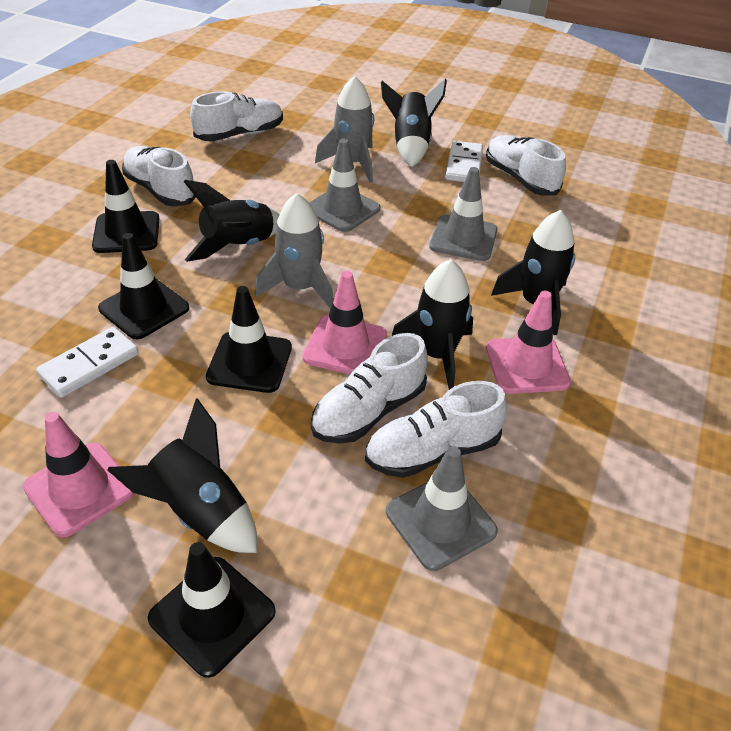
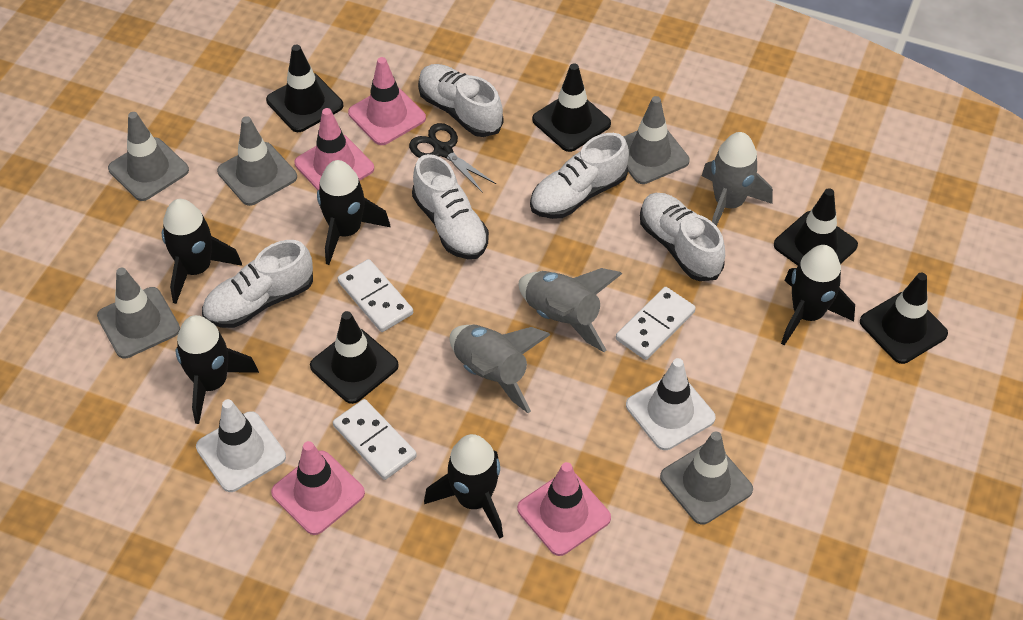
black scissors: none = 0 -> [409,123,496,193] = 1
black traffic cone: [92,160,159,253] [98,233,189,339] [148,542,276,678] [206,286,292,393] = 4 -> [266,44,343,132] [310,311,399,404] [532,63,611,152] [774,188,858,266] [860,273,948,364] = 5
grey rocket: [255,193,334,309] [315,76,374,183] = 2 -> [450,325,551,413] [519,268,622,352] [702,132,773,226] = 3
grey traffic cone: [309,138,380,232] [386,446,498,571] [429,167,498,261] = 3 -> [97,268,180,358] [108,112,189,201] [217,116,297,206] [623,96,690,184] [660,432,753,525] = 5
pink traffic cone: [23,412,135,537] [303,271,387,374] [486,290,571,394] = 3 -> [271,441,365,535] [295,108,374,190] [348,57,426,145] [517,462,611,556] = 4
white domino: [36,327,139,398] [446,141,483,182] = 2 -> [333,399,417,480] [337,259,413,332] [616,287,696,360] = 3
white traffic cone: none = 0 -> [196,399,286,492] [626,358,716,450] = 2

